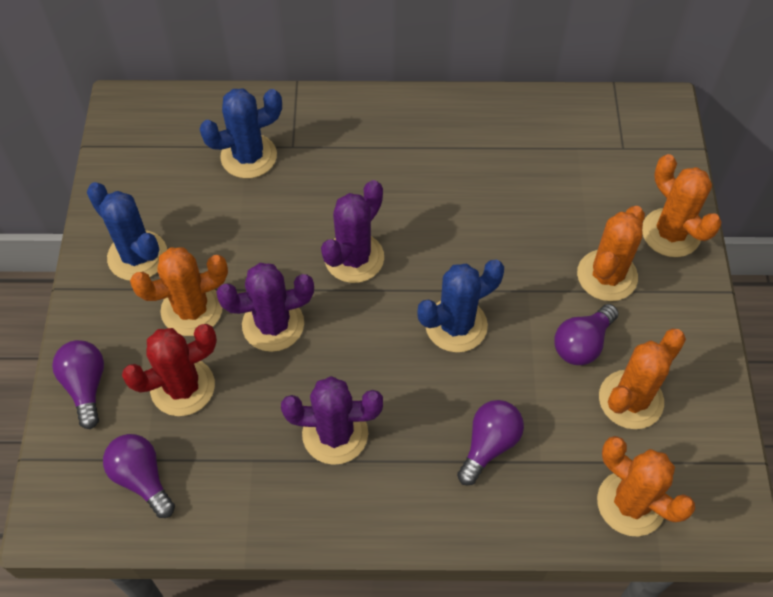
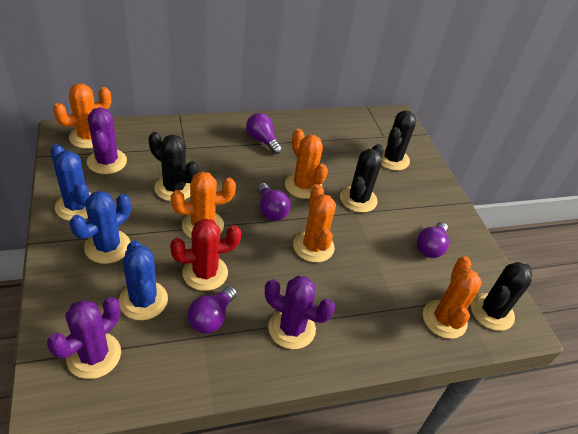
black cactus: none = 0 -> [149,132,198,202] [340,144,383,213] [381,110,416,171] [471,262,532,331] = 4

